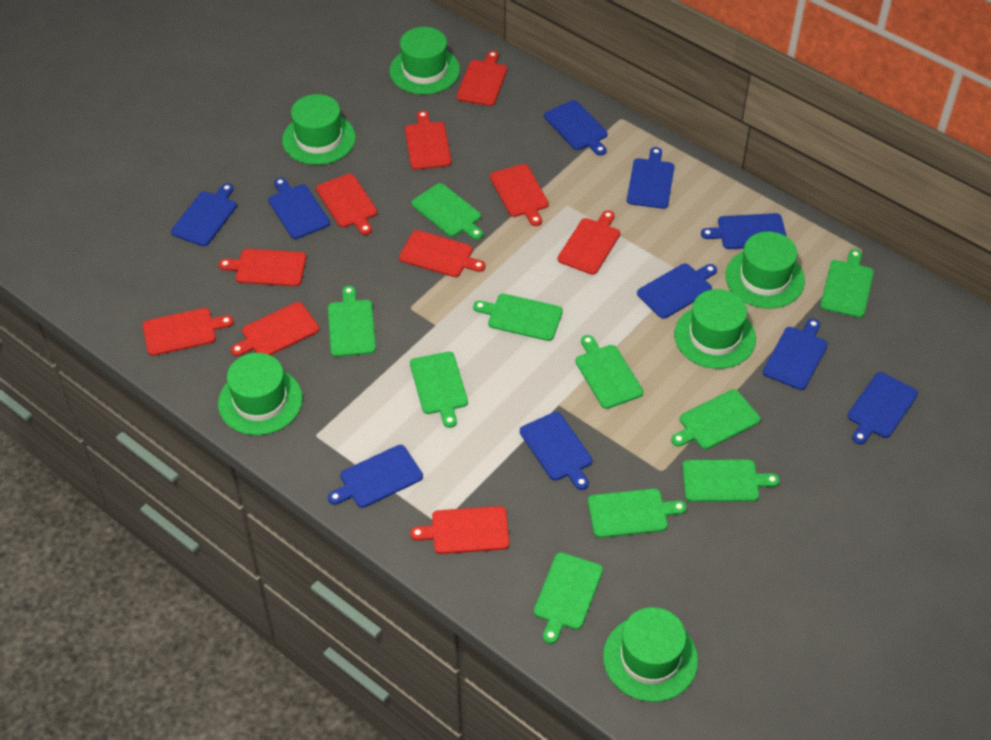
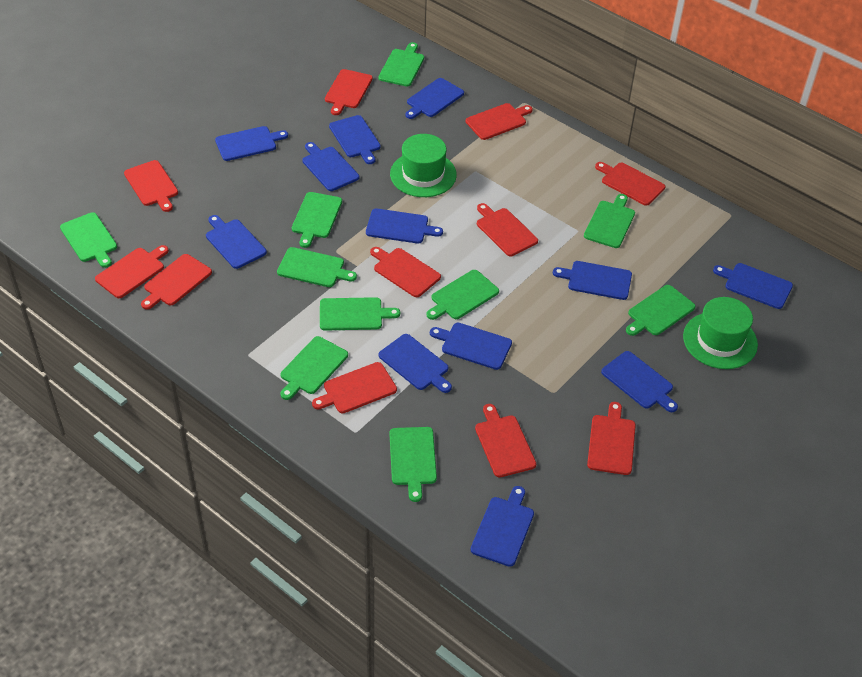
blue cutting board: [171,183,237,246] [268,178,330,239] [328,445,423,508] [520,412,592,490] [544,100,608,156] [627,147,674,209] [637,263,717,319] [701,213,787,249] [763,319,828,390] [847,372,918,444] = 10 -> [206,215,267,269] [215,126,288,161] [303,142,359,191] [329,115,381,164] [366,208,443,244] [379,334,452,393] [405,78,464,119] [430,323,512,370] [471,486,534,567] [553,261,632,300] [601,351,678,412] [713,263,793,309] = 12
green hat: [218,353,303,435] [282,94,356,165] [389,27,460,95] [603,607,698,702] [674,289,756,369] [725,231,805,309] = 6 -> [390,134,457,197] [683,297,758,369] = 2
red cutting board: [142,308,234,356] [219,249,306,286] [231,302,319,356] [316,174,377,235] [399,230,485,277] [405,110,451,170] [410,506,509,554] [457,51,507,106] [490,164,549,226] [558,210,620,275] = 10 -> [95,245,169,298] [124,160,178,212] [141,254,212,310] [312,362,397,413] [325,69,373,115] [370,247,441,297] [466,103,533,140] [475,404,536,477] [477,203,538,256] [587,402,636,475] [595,162,665,206] = 11

